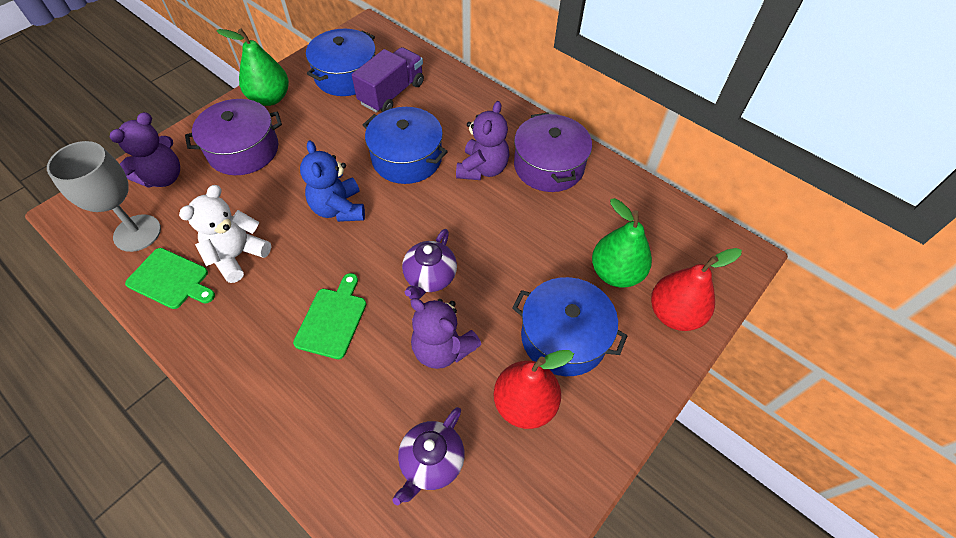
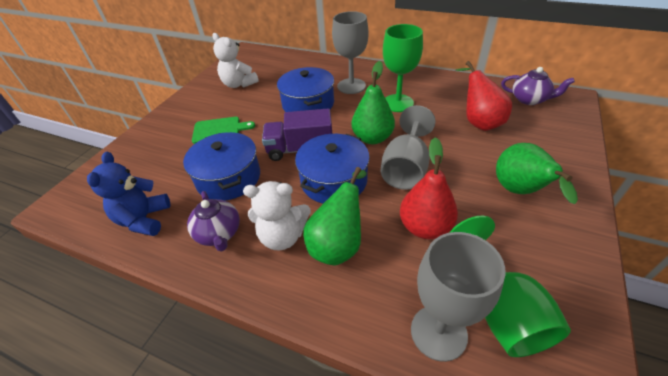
green cutting board: [125,248,215,309] [293,273,366,359] = 2 -> [192,117,255,144] = 1
green goblet: none = 0 -> [383,24,423,112] [450,216,571,357] = 2
green pear: [217,28,289,106] [592,198,652,288] = 2 -> [303,167,367,265] [352,61,395,144] [496,143,578,204] = 3
grey goblet: [47,141,161,252] = 1 -> [332,11,368,94] [380,105,436,190] [411,232,505,362] = 3
purple pot: [185,99,282,175] [514,113,592,192] = 2 -> none = 0
purple teddy bear: [110,112,180,188] [410,298,481,369] [456,101,509,180] = 3 -> none = 0
white teddy bear: [179,185,271,283] = 1 -> [212,33,259,88] [243,181,311,250] = 2

